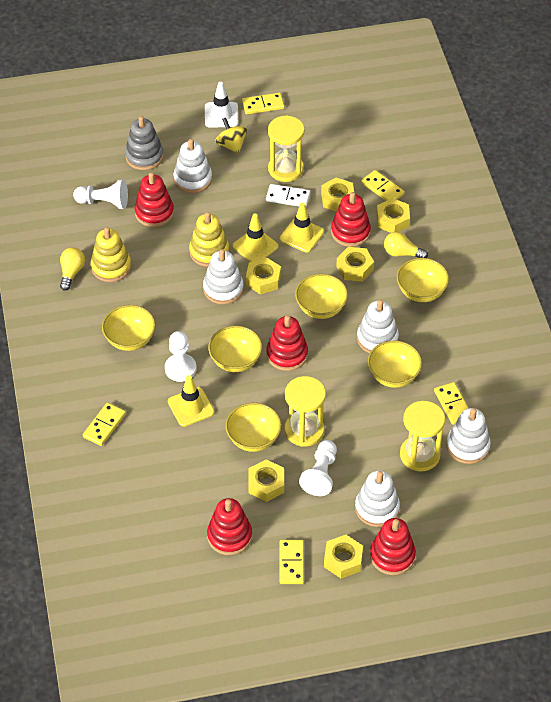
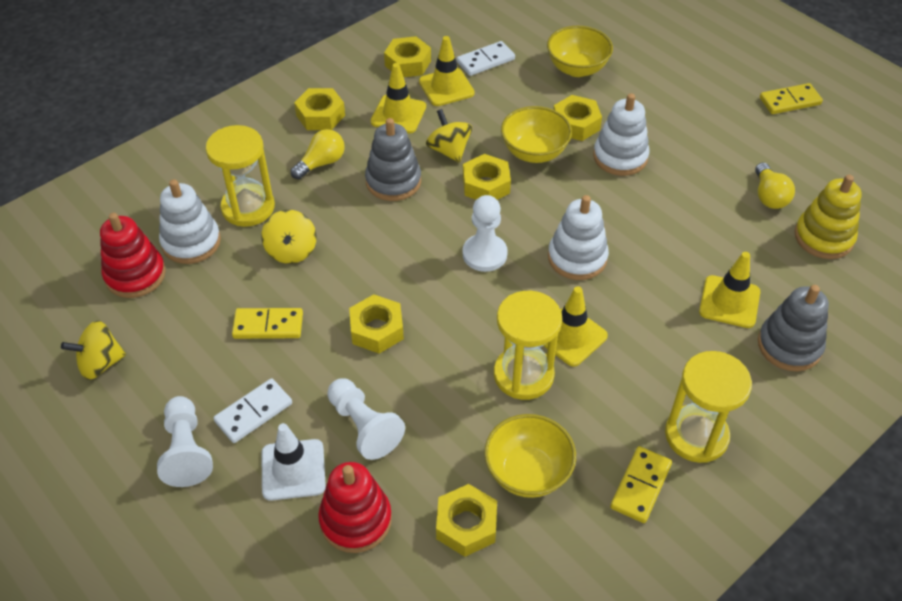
grey stacking toy: [125,116,164,170] = 1 -> [365,118,421,201] [758,285,829,371] = 2
red stacking toy: [134,172,174,227] [207,498,252,555] [266,315,308,371] [331,192,371,247] [370,518,416,575] = 5 -> [100,213,166,298] [318,462,392,553] = 2
white domino: [266,184,310,207] = 1 -> [213,378,292,443] [457,41,515,76] = 2
white stacking toy: [174,139,212,193] [203,249,244,304] [355,470,400,527] [357,299,399,353] [447,408,491,464] = 5 -> [159,179,221,264] [548,195,609,280] [593,93,650,176] = 3
yellow bowl: [102,305,156,351] [208,326,262,372] [225,403,281,452] [295,274,348,319] [368,340,422,388] [397,258,449,302] = 6 -> [484,414,576,498] [501,106,572,163] [547,26,613,77] = 3
yellow domino: [83,403,126,446] [242,93,285,114] [280,540,304,584] [361,170,405,201] [434,382,469,425] = 5 -> [232,308,303,339] [610,446,672,523] [760,83,823,114] = 3
yellow spinning top: [215,118,247,154] = 1 -> [61,321,126,380] [261,210,316,264] [426,109,472,163] = 3
yellow stacking toy: [91,227,131,282] [189,212,229,267] = 2 -> [794,175,862,259] = 1
yellow traffic cone: [168,375,215,427] [232,213,279,262] [280,202,324,253] = 3 -> [371,63,426,133] [419,36,475,106] [544,286,608,367] [699,252,760,328] = 4

